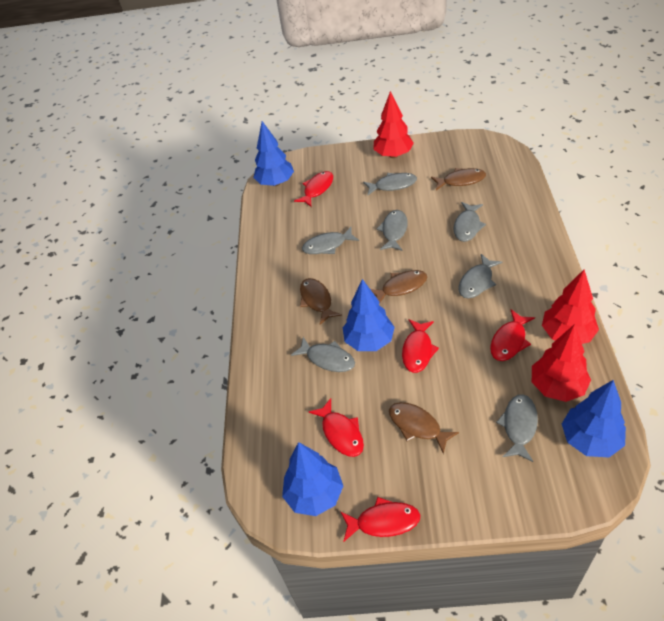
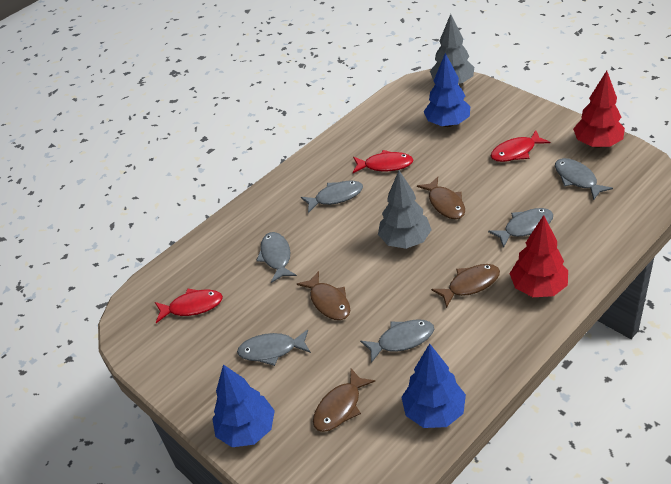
blue tree: [253,121,294,186] [282,442,343,516] [343,279,395,351] [562,380,626,457] = 4 -> [212,364,275,447] [401,344,466,428] [424,53,470,127] = 3
grey fish: [291,337,355,372] [302,227,359,254] [363,173,417,195] [377,210,408,251] [454,202,486,242] [459,254,503,299] [496,394,538,462] = 7 -> [237,330,311,366] [256,232,297,283] [301,181,363,213] [360,319,434,363] [488,208,553,248] [555,158,613,200] = 6
grey tree: none = 0 -> [378,170,432,249] [430,14,474,84] = 2
red fish: [294,171,333,207] [309,398,364,457] [340,497,420,541] [402,319,439,373] [490,309,535,361] = 5 -> [155,289,223,323] [353,150,413,173] [491,130,550,162] = 3
red tree: [373,91,414,158] [532,324,591,402] [542,270,599,344] = 3 -> [509,215,568,297] [573,71,625,148] = 2

